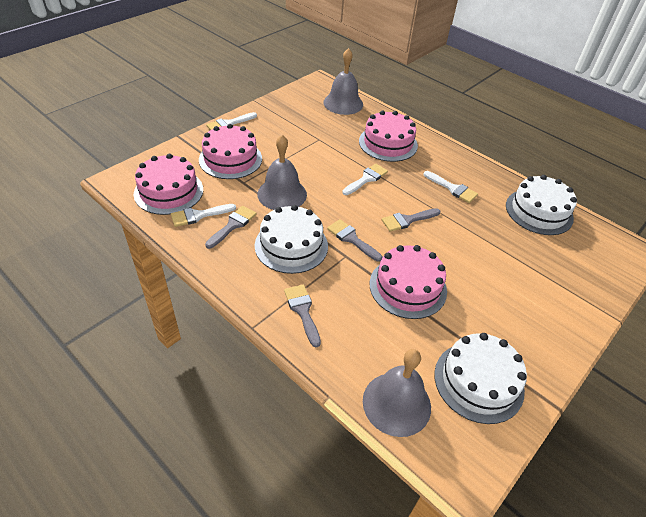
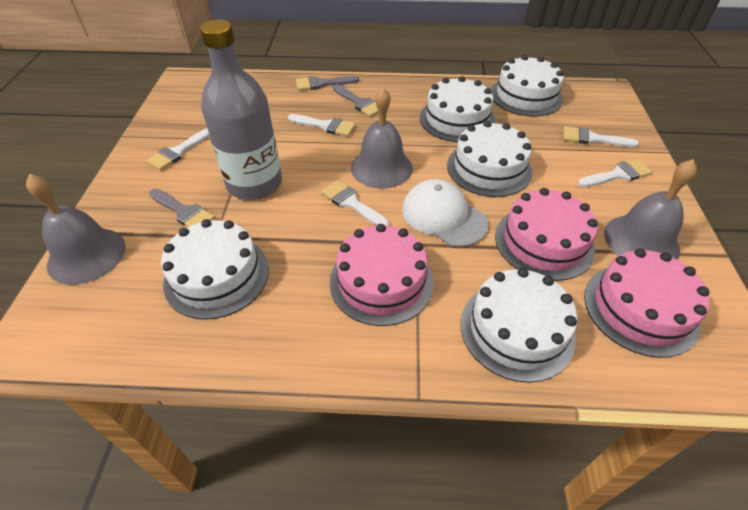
grey bottle: none = 0 -> [200,20,282,200] = 1
grey brush: [205,206,257,249] [284,285,321,347] [327,219,383,262] [382,208,440,232] = 4 -> [149,189,215,227] [296,76,359,91] [333,84,378,117] = 3
pink cake: [134,154,203,215] [199,124,262,179] [359,110,418,162] [370,245,447,319] = 4 -> [330,224,434,326] [495,188,598,281] [584,249,710,358] = 3
white brush: [171,204,236,227] [206,112,257,130] [343,164,388,195] [424,171,478,203] = 4 -> [146,128,210,170] [288,114,355,136] [321,180,389,226] [563,126,639,147] [578,159,652,187] = 5
white cake: [255,205,328,274] [434,333,527,424] [506,175,577,235] = 3 -> [161,219,269,320] [420,76,495,142] [447,121,532,197] [460,268,577,383] [491,55,564,116] = 5
white cap: none = 0 -> [402,179,488,247] = 1

